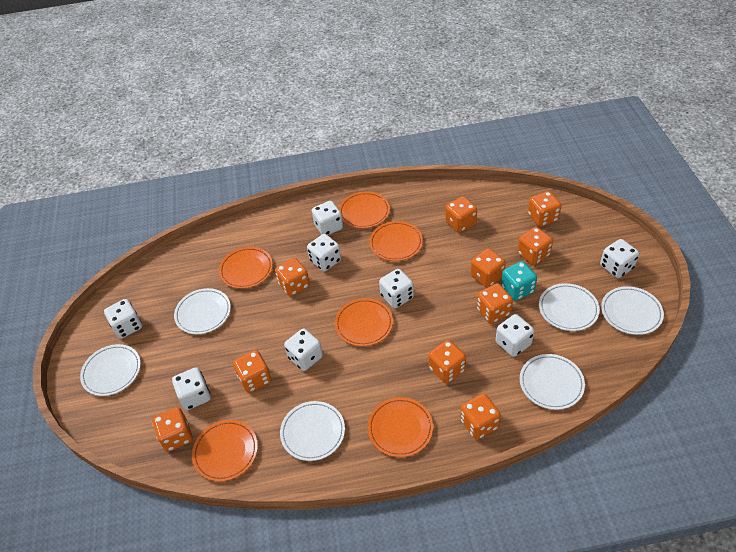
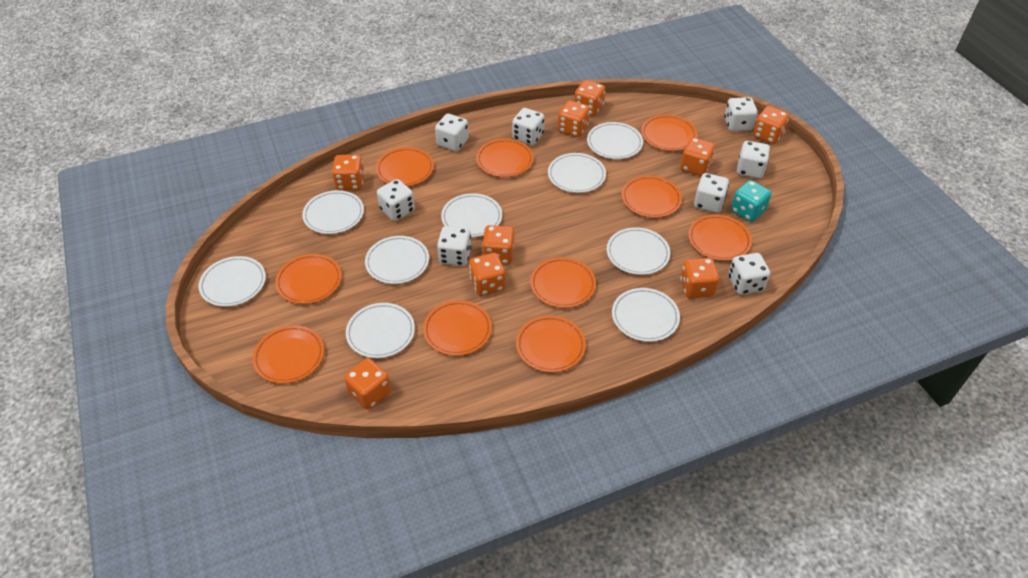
orange dice: [152,407,193,452] [233,350,271,393] [275,258,310,296] [428,340,466,384] [445,196,477,233] [460,393,501,440] [470,249,506,288] [476,283,513,324] [517,227,553,265] [528,191,561,227] = 10 -> [332,155,365,190] [344,358,391,410] [469,253,506,296] [482,225,514,264] [558,100,590,137] [574,80,605,116] [680,138,715,176] [680,258,719,299] [753,106,789,144] = 9
orange plate: [192,420,258,482] [219,247,273,289] [335,298,393,346] [339,191,390,229] [367,397,433,457] [369,221,423,261] = 6 -> [253,325,324,384] [275,254,342,304] [376,147,434,186] [423,300,492,356] [476,139,534,177] [516,315,586,373] [530,257,596,308] [622,175,682,218] [641,114,697,151] [688,215,752,261] = 10
white plate: [80,344,141,396] [174,288,231,334] [280,401,345,461] [520,354,585,410] [539,283,600,331] [601,286,664,335] = 6 -> [199,256,266,307] [302,190,364,234] [346,303,415,358] [365,236,429,284] [441,193,502,237] [548,153,606,193] [587,122,643,159] [607,227,670,275] [612,288,680,342] = 9

